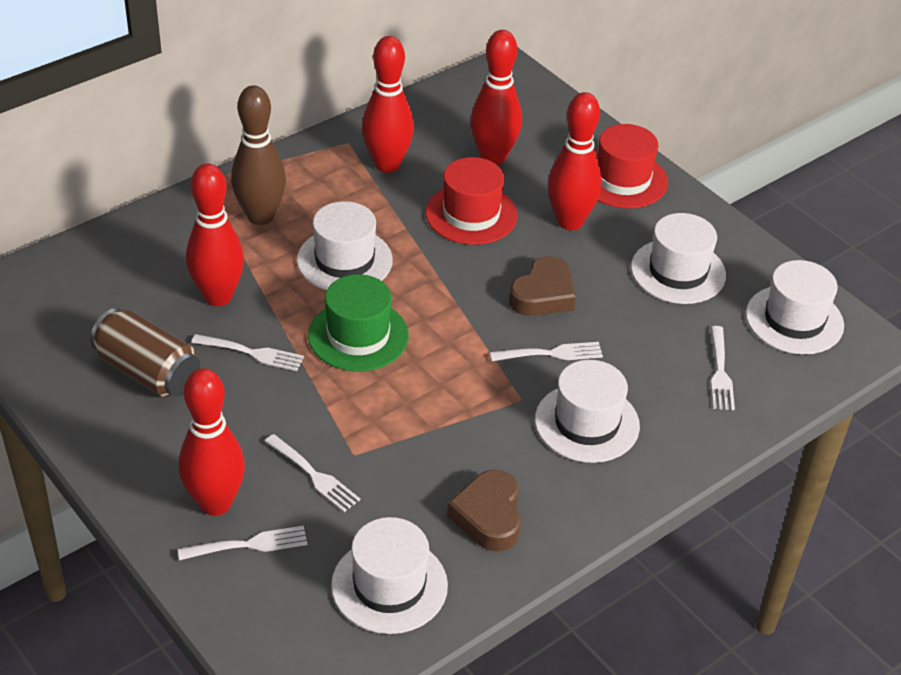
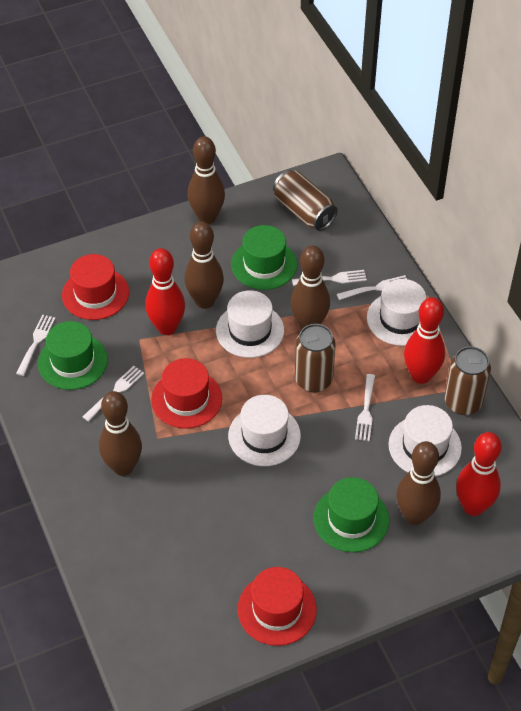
brown bowling pin: [231,85,286,225] = 1 -> [99,391,142,476] [184,221,224,309] [188,136,225,224] [290,245,330,329] [396,441,441,525] = 5
brown can: [90,308,200,397] = 1 -> [273,170,338,231] [295,324,336,392] [445,346,491,415] = 3
brown heart: [447,470,521,552] [509,256,576,316] = 2 -> none = 0
green hat: [308,274,409,371] = 1 -> [38,321,108,390] [231,225,297,290] [314,477,389,552] = 3
red bowling pin: [179,368,245,516] [186,164,244,306] [362,36,414,173] [471,30,522,165] [548,92,602,230] = 5 -> [145,248,185,335] [404,297,445,384] [456,432,502,516] = 3
red hat: [425,157,518,245] [596,124,668,208] = 2 -> [62,254,129,320] [151,358,222,429] [238,567,317,646] = 3
white hat: [297,201,393,290] [331,517,448,634] [535,360,640,463] [631,213,726,304] [746,260,844,355] = 5 -> [216,290,284,358] [228,395,301,466] [367,279,426,346] [389,405,462,476] = 4

